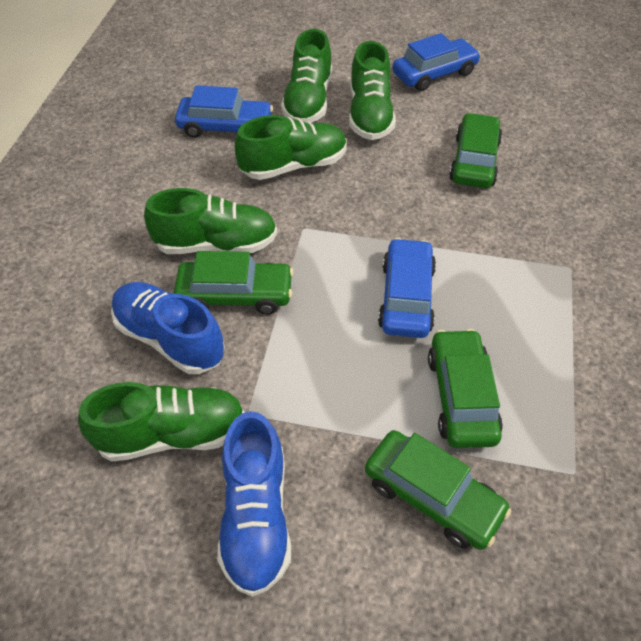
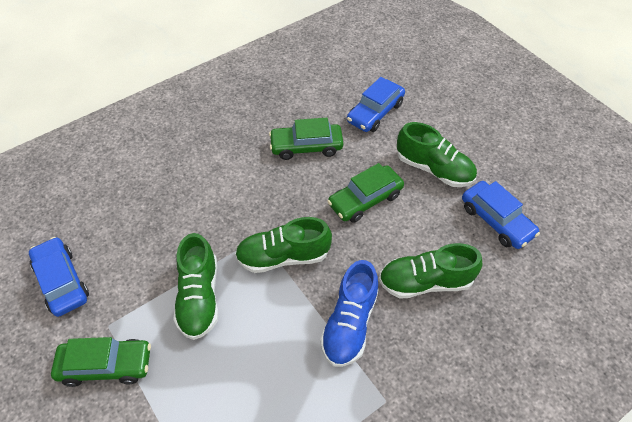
blue shoe: [111,282,225,374] [217,411,291,597] = 2 -> [320,260,379,367] = 1
green car: [174,251,293,315] [365,430,511,550] [428,329,503,448] [449,113,502,188] = 4 -> [51,337,151,387] [269,118,343,160] [327,163,404,223] = 3
green shoe: [78,382,245,462] [144,188,277,254] [235,115,347,180] [281,29,332,123] [349,41,396,140] = 5 -> [173,233,219,340] [235,217,332,273] [379,243,482,299] [397,122,477,187] = 4

